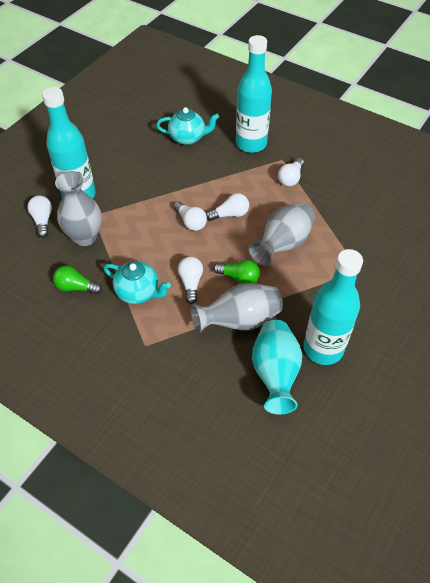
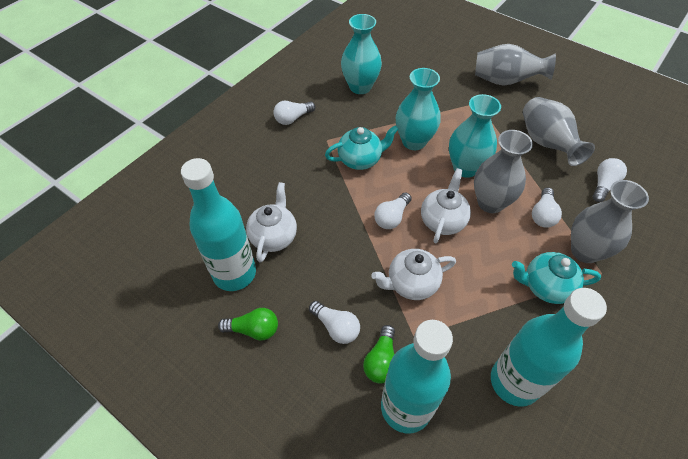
grey vase: [55,171,102,246] [191,283,283,333] [248,203,315,266] = 3 -> [474,130,533,213] [475,44,556,86] [523,97,595,166] [571,180,649,263] = 4
turquoise vase: [252,320,303,414] = 1 -> [341,14,382,94] [396,68,441,150] [449,94,501,178] = 3
white teapot: none = 0 -> [246,182,297,263] [371,249,456,300] [421,168,471,243] = 3

